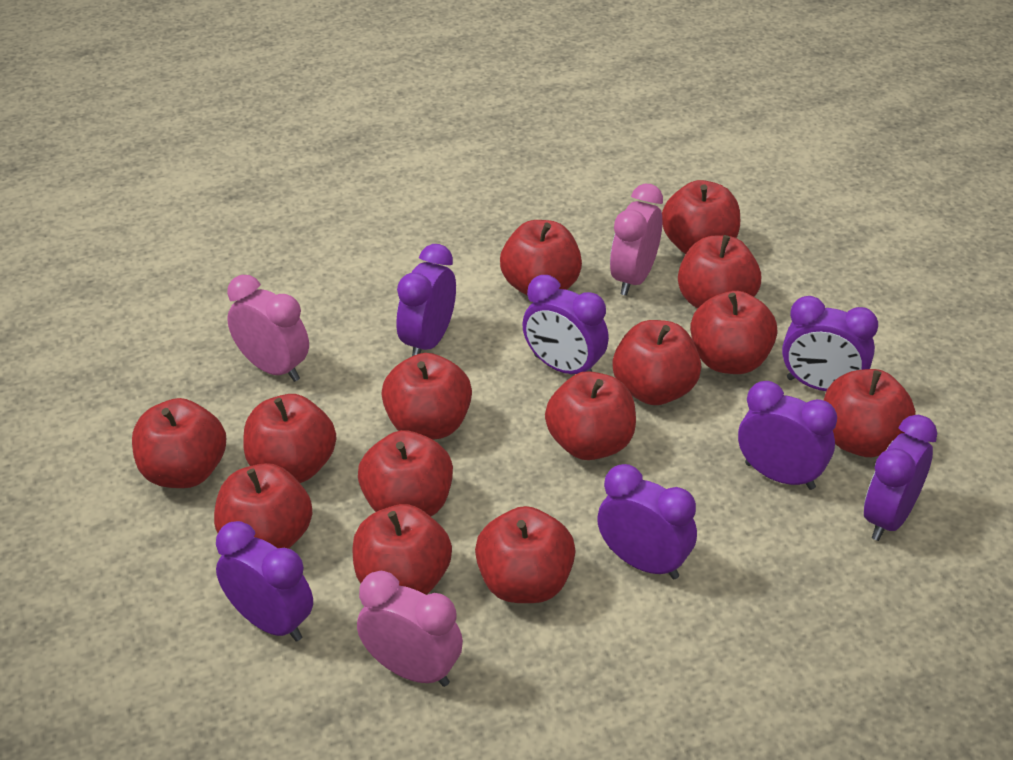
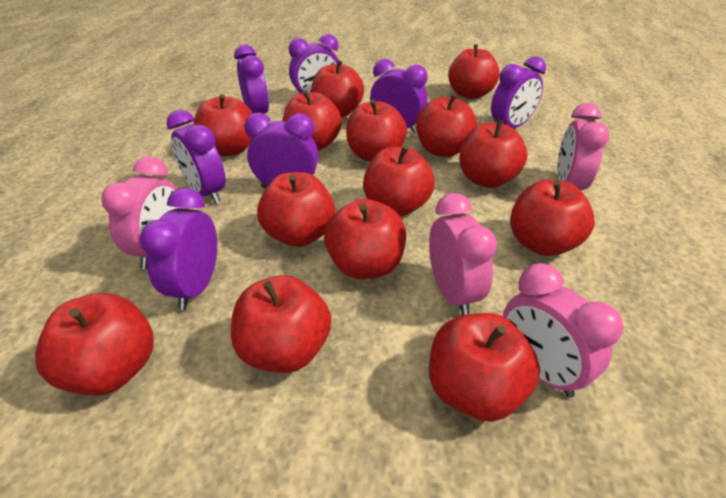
pink clock: [227,275,309,382] [357,571,463,687] [610,184,663,296] = 3 -> [101,156,183,269] [429,193,497,316] [503,263,623,398] [557,103,609,191] = 4

